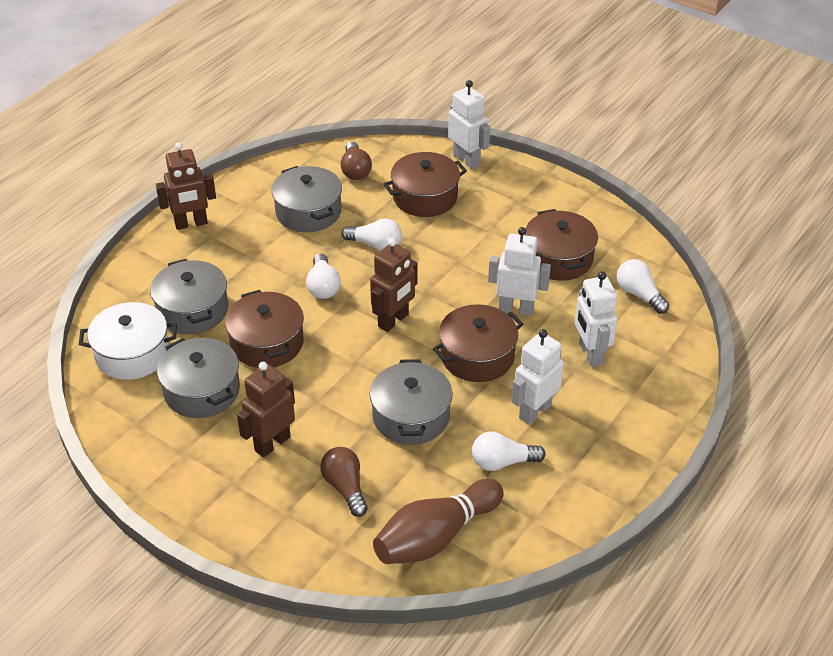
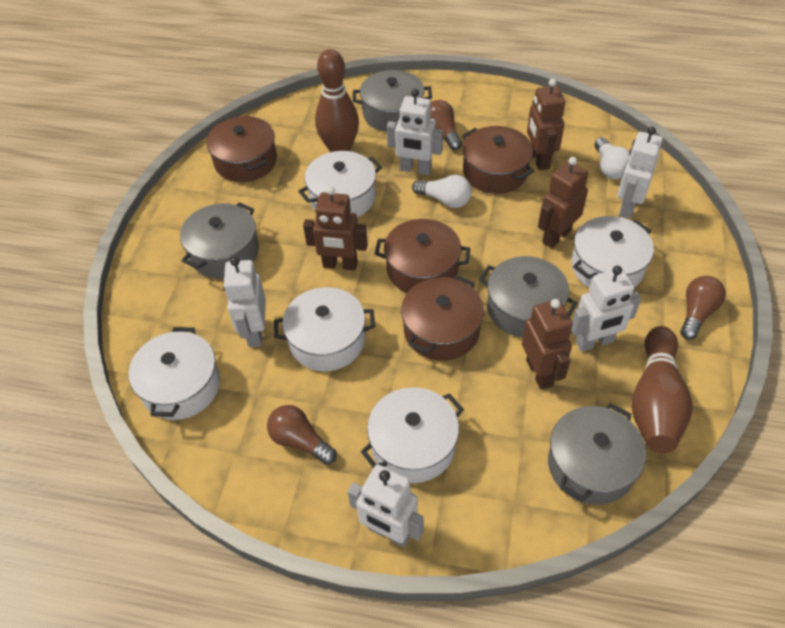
brown bowling pin: [373,479,504,564] = 1 -> [315,49,359,152] [631,326,693,453] = 2
brown light bulb: [320,447,368,517] [341,142,372,180] = 2 -> [267,405,337,465] [430,100,462,150] [680,276,726,340] = 3
brown robot: [156,142,216,230] [237,362,295,458] [370,238,417,332] = 3 -> [303,186,368,271] [522,299,573,390] [527,79,565,170] [538,157,588,248] = 4
white light bulb: [306,253,341,299] [341,218,402,251] [472,432,546,471] [617,259,669,314] = 4 -> [412,175,472,208] [594,137,630,179] = 2
white pot: [79,302,177,380] = 1 -> [129,327,220,420] [274,287,375,371] [298,151,382,217] [361,387,464,483] [571,216,654,288] = 5
white robot: [448,80,490,169] [488,227,551,316] [511,329,564,425] [575,271,618,367] = 4 -> [223,257,266,347] [348,464,424,547] [387,89,443,175] [571,266,641,352] [617,126,663,219] = 5

